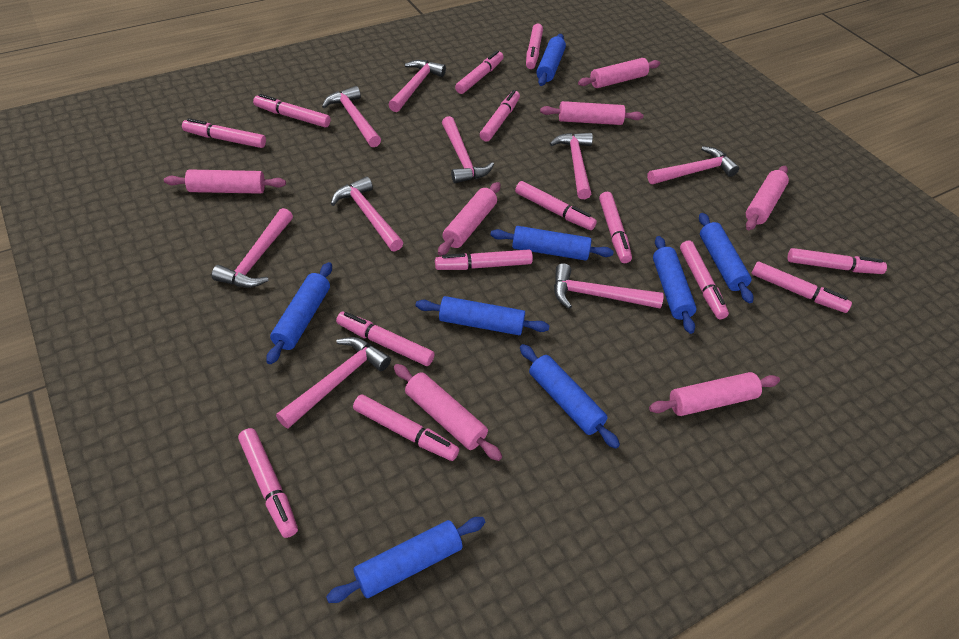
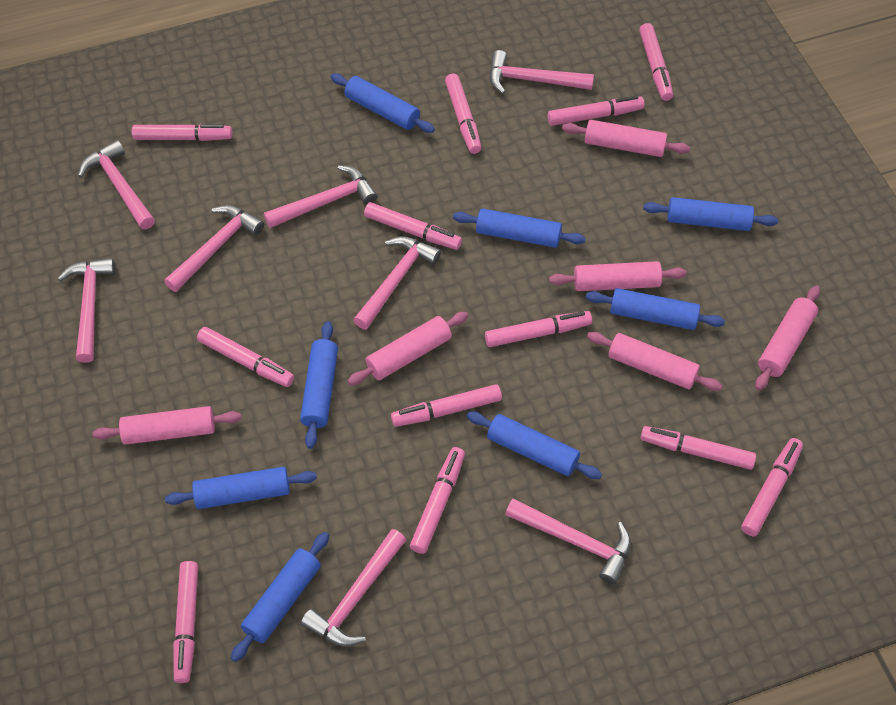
pink hammer: [212,208,293,288] [276,337,391,428] [322,86,381,147] [331,177,403,252] [388,60,446,112] [442,116,494,183] [550,133,593,199] [554,263,664,309] [647,146,739,184] = 9 -> [58,258,116,363] [78,140,155,229] [164,205,264,292] [264,165,378,228] [301,529,406,647] [353,236,441,330] [489,50,594,94] [505,498,631,584] = 8
pink marker: [182,118,266,148] [238,428,298,538] [253,94,331,127] [336,312,435,366] [353,395,459,461] [435,250,533,270] [455,50,504,94] [480,90,520,142] [515,181,597,230] [526,24,543,69] [599,192,632,263] [680,241,729,319] [752,261,852,313] [788,248,887,274] = 14 -> [132,124,232,141] [173,561,198,683] [197,327,294,387] [364,202,462,250] [391,384,502,427] [410,447,465,554] [445,74,482,154] [485,311,592,347] [548,96,645,126] [639,23,673,101] [640,426,756,470] [741,438,803,536] = 12
pink rolling pin: [164,169,286,194] [394,364,502,461] [438,182,500,256] [540,101,644,125] [578,58,660,88] [649,372,780,416] [746,166,789,230] = 7 -> [92,406,241,445] [348,312,468,385] [549,261,687,291] [562,120,690,157] [587,332,722,391] [755,285,820,391] = 6

